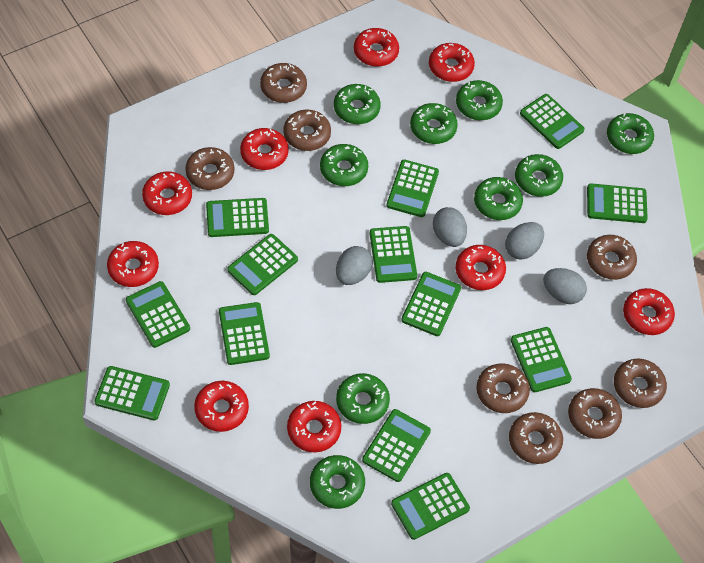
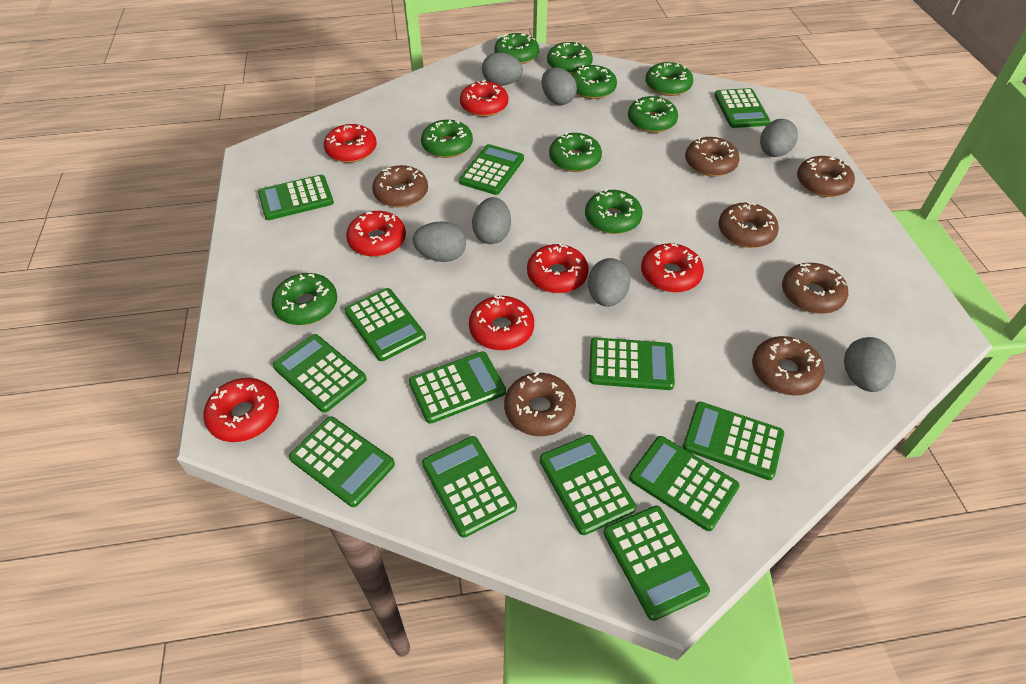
brown donut: [185,147,235,190] [260,63,307,103] [283,109,331,151] [476,363,530,413] [509,412,563,464] [568,388,622,439] [587,235,637,280] [614,359,667,408] = 8 -> [372,165,428,208] [504,372,576,436] [685,137,740,177] [718,201,779,248] [752,336,824,396] [782,263,848,314] [797,156,855,197] = 7
grey egg: [336,246,372,285] [433,207,467,247] [505,222,544,259] [543,268,587,304] = 4 -> [412,222,466,262] [472,197,511,244] [482,52,523,86] [542,67,577,105] [588,258,631,307] [760,119,798,157] [844,337,896,392] = 7
red donut: [107,241,159,287] [142,171,192,215] [194,381,249,432] [240,128,289,170] [287,401,341,452] [354,28,399,67] [429,43,475,82] [456,245,506,290] [623,288,675,335] = 9 -> [204,378,279,442] [324,124,377,163] [346,211,406,257] [460,80,508,117] [469,296,534,350] [527,243,589,293] [641,243,704,293] = 7

